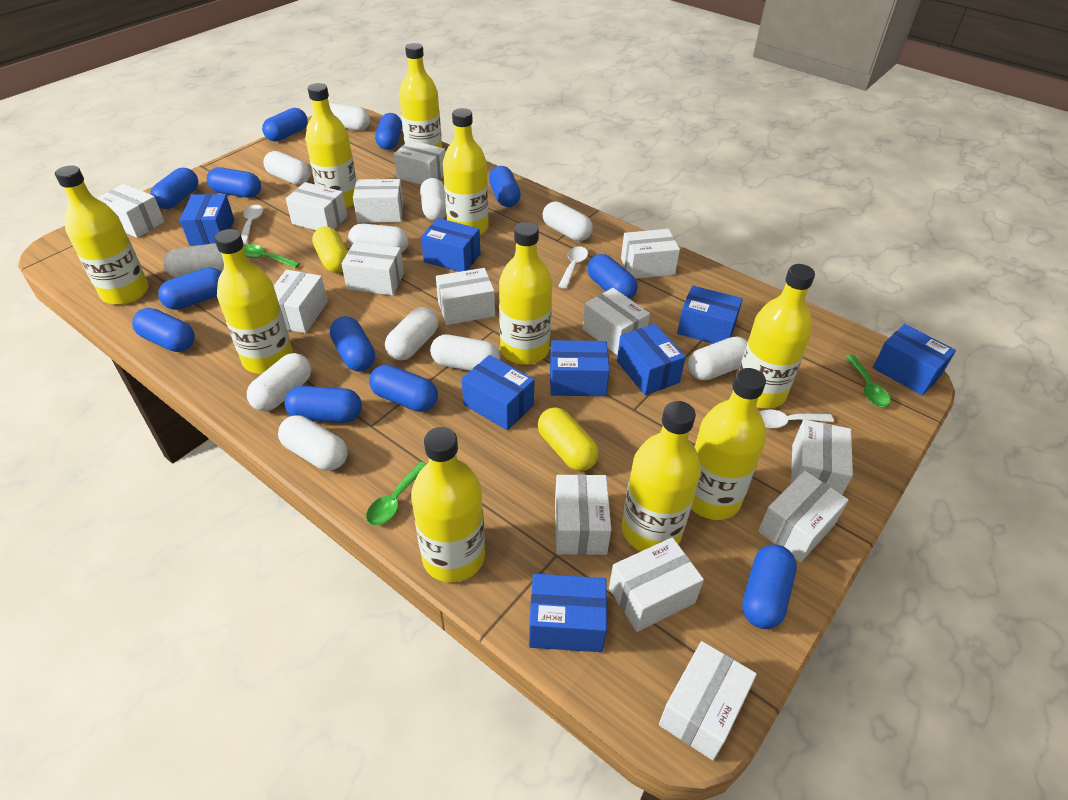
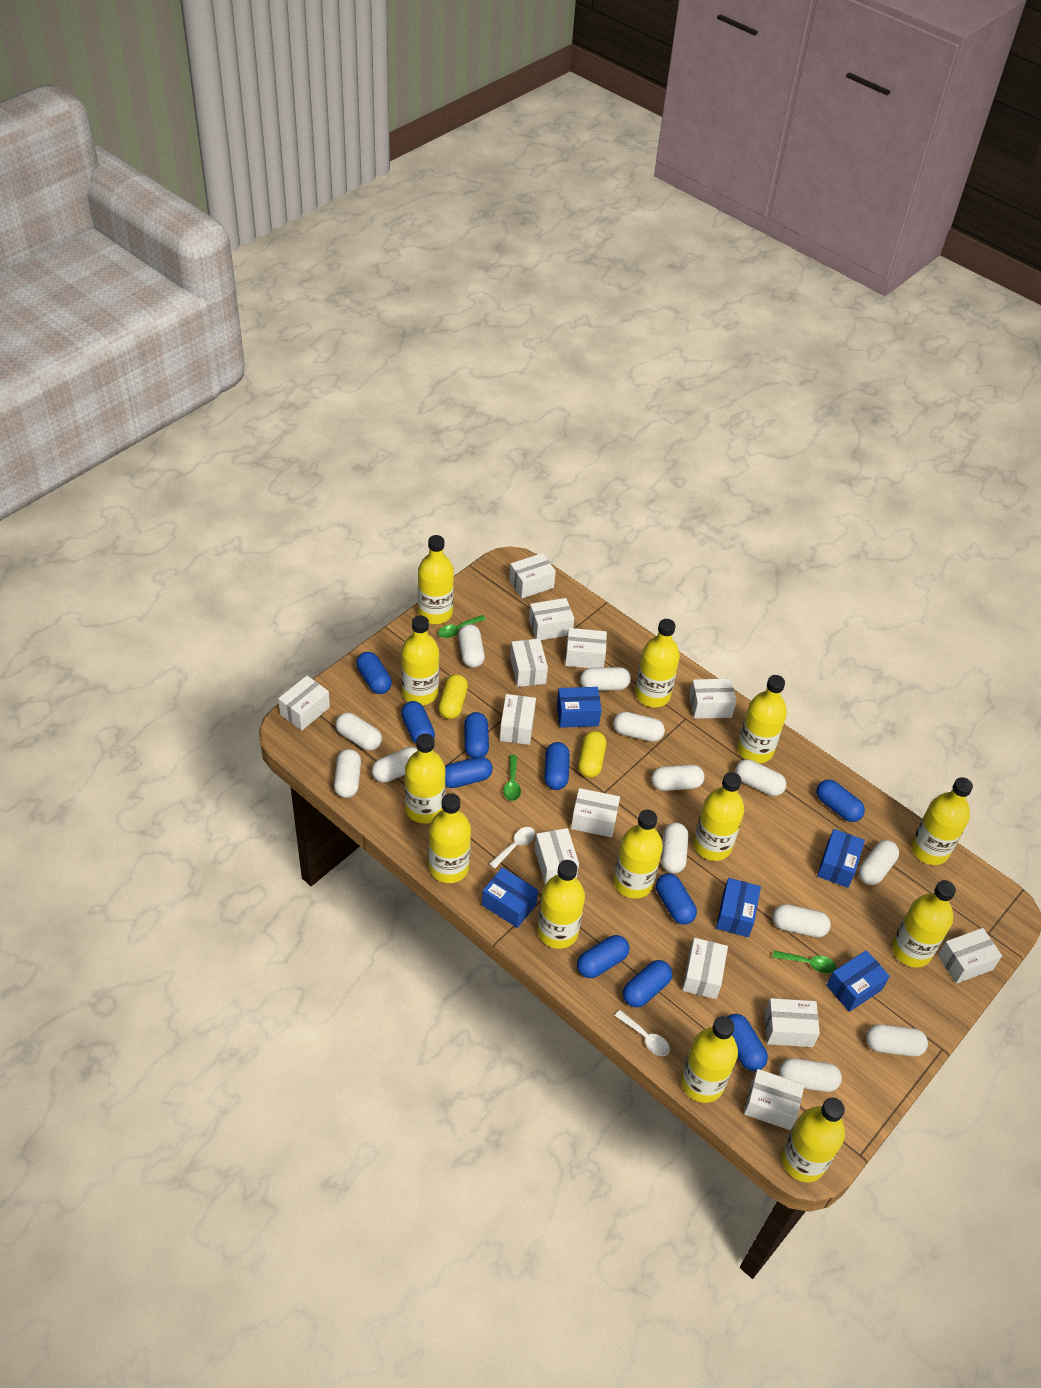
blue box: [180,194,234,246] [421,218,480,272] [462,355,535,430] [529,574,607,652] [550,340,610,396] [617,324,686,395] [677,286,743,344] [873,324,956,396] = 8 -> [482,867,538,928] [557,687,602,728] [716,878,761,937] [817,829,865,888] [826,950,890,1012] = 5
blue capsule: [132,308,195,352] [150,168,198,209] [158,268,222,310] [207,167,261,198] [262,108,308,142] [285,386,362,423] [330,316,375,372] [369,365,438,412] [375,113,402,150] [489,166,521,207] [587,254,638,299] [742,544,797,629] = 12 -> [356,652,392,694] [401,701,435,744] [445,757,493,788] [464,712,489,758] [544,742,570,790] [577,935,629,978] [623,960,672,1008] [656,873,697,925] [728,1014,768,1071] [816,779,865,822] = 10
white box: [96,184,165,238] [274,270,328,333] [286,182,347,230] [341,242,404,295] [353,179,403,223] [394,140,445,185] [436,268,495,325] [555,474,611,555] [583,288,650,355] [609,537,704,632] [621,229,680,279] [659,641,757,760] [758,471,849,562] [791,419,853,495] = 14 -> [278,676,330,730] [500,694,536,745] [509,553,556,598] [510,638,548,687] [529,598,574,640] [535,828,579,884] [565,628,607,668] [571,788,620,837] [682,938,728,999] [689,679,737,719] [744,1069,804,1130] [765,998,820,1047] [938,928,1002,984] = 13
white capsule: [163,244,224,278] [247,353,311,411] [263,151,310,185] [278,415,347,470] [329,103,370,130] [348,223,409,253] [385,307,438,360] [420,178,447,221] [430,334,500,371] [543,201,593,241] [688,336,748,381] = 11 -> [334,749,361,798] [336,713,382,751] [372,747,418,783] [458,624,485,668] [580,667,631,691] [613,712,665,742] [651,765,705,791] [661,822,688,873] [735,759,786,796] [773,904,831,937] [779,1058,842,1092] [858,840,899,885] [866,1024,928,1056] = 13
white spoon: [241,205,263,244] [558,246,588,289] [759,410,834,428] = 3 -> [489,827,535,869] [615,1010,670,1056] = 2
yellow bottle: [55,166,149,305] [214,229,293,374] [305,83,356,209] [399,43,442,148] [411,427,485,583] [443,108,489,235] [499,222,552,365] [622,401,701,552] [691,368,766,520] [739,264,815,409] = 10 -> [401,615,439,705] [405,733,446,824] [418,535,454,624] [429,793,471,883] [537,860,585,949] [614,810,663,899] [635,619,680,707] [681,1016,738,1103] [694,772,744,861] [737,675,787,763] [781,1098,845,1182] [892,880,956,968] [911,777,973,865] = 13

